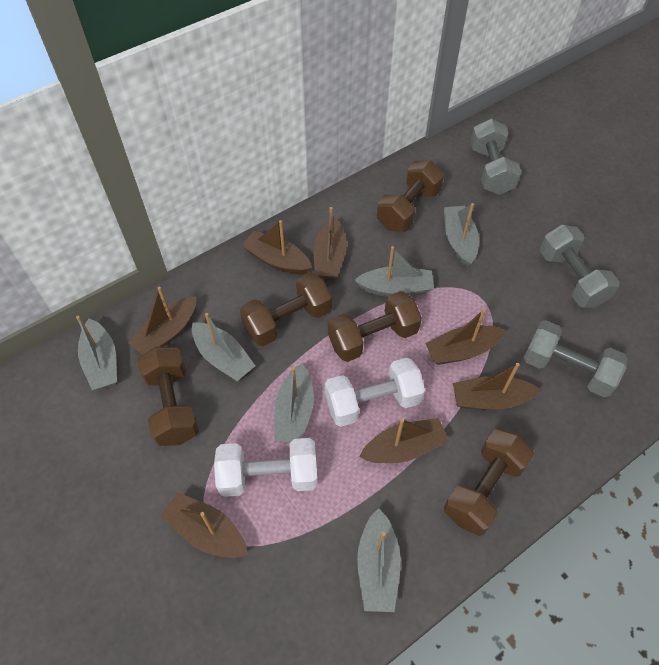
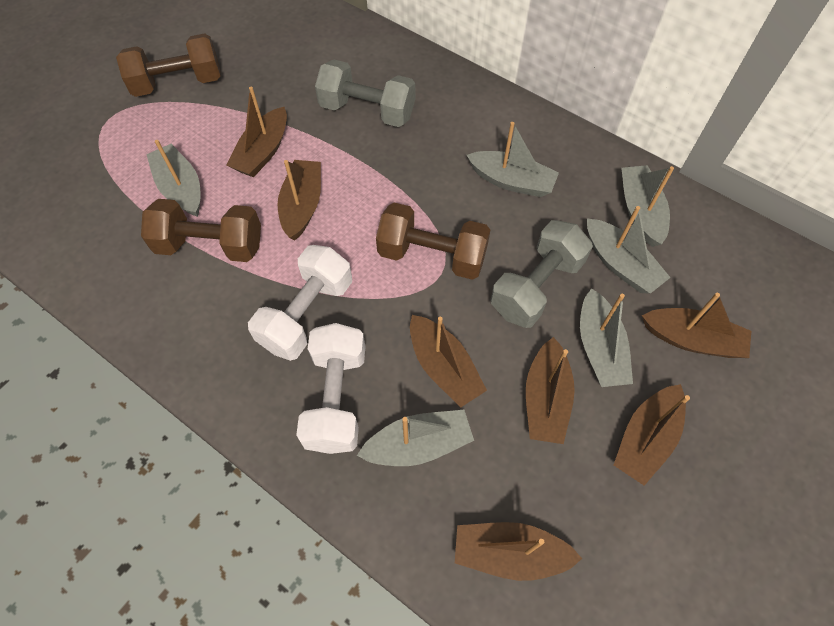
brown dumbbell: [137,347,199,446] [240,273,332,346] [328,291,422,362] [377,160,444,232] [444,428,534,536] = 5 -> [116,33,221,97] [141,199,261,262] [376,203,490,280] = 3
grey dumbbell: [470,119,521,195] [523,320,628,397] [540,225,620,308] = 3 -> [315,59,415,127] [491,220,593,328] = 2

